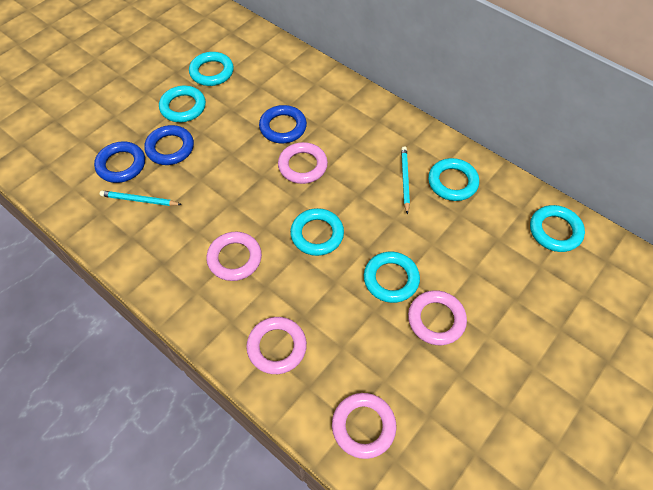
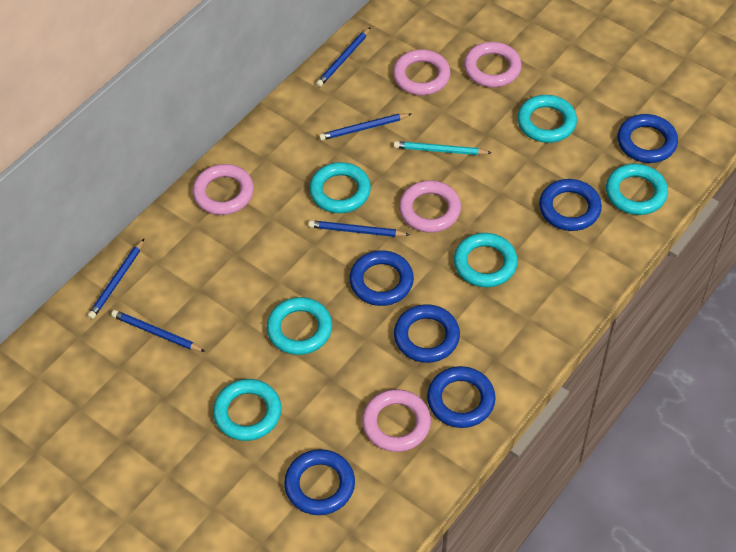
blue pencil: none = 0 -> [88,239,144,319] [111,310,205,352] [308,220,410,237] [316,27,371,87] [319,113,411,141] = 5
blue ring: [94,141,145,183] [144,125,194,165] [259,105,307,143] = 3 -> [284,449,355,515] [349,250,414,306] [394,304,460,363] [427,366,496,428] [539,179,602,231] [617,114,678,163] = 6
turquoise pencil: [100,190,182,206] [401,146,410,214] = 2 -> [394,141,492,155] = 1

